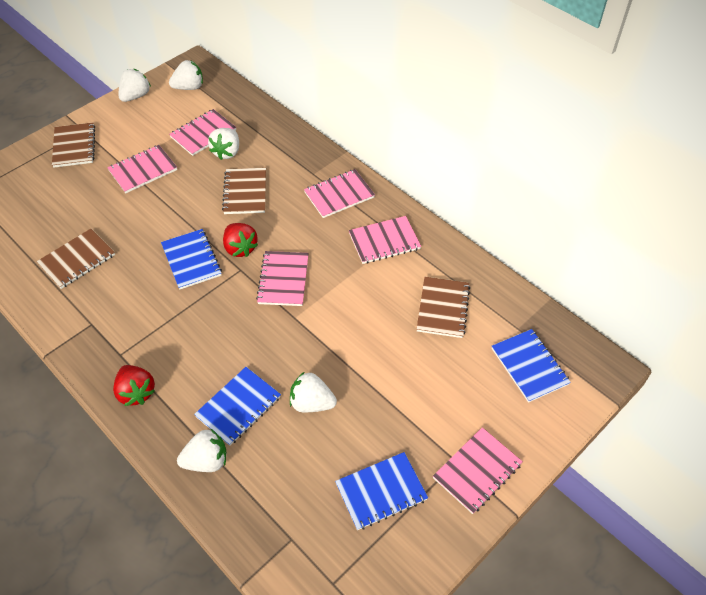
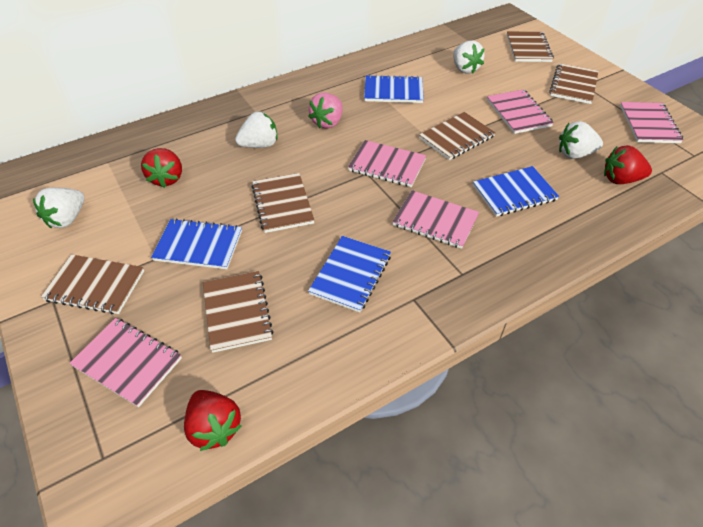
brown notebook: [37,229,115,289] [52,123,95,168] [222,168,266,214] [417,277,470,338] = 4 -> [41,254,144,314] [203,271,274,353] [251,173,315,233] [419,112,496,160] [507,31,554,62] [549,63,599,104] = 6
pink notebook: [107,145,177,193] [169,109,236,156] [256,251,309,306] [304,169,375,218] [349,216,421,264] [433,427,523,514] = 6 -> [69,318,182,407] [348,140,426,187] [392,190,479,249] [487,89,554,134] [620,102,683,143] = 5
pink strawberry: none = 0 -> [308,93,343,128] = 1
red strawberry: [113,365,155,406] [223,223,258,257] = 2 -> [141,148,182,188] [184,390,242,451] [604,145,652,184] = 3
white strawberry: [118,69,151,102] [169,60,203,90] [177,429,226,472] [208,128,239,160] [290,372,337,412] = 5 -> [33,187,85,229] [235,111,278,148] [453,40,485,74] [559,121,603,159] = 4

